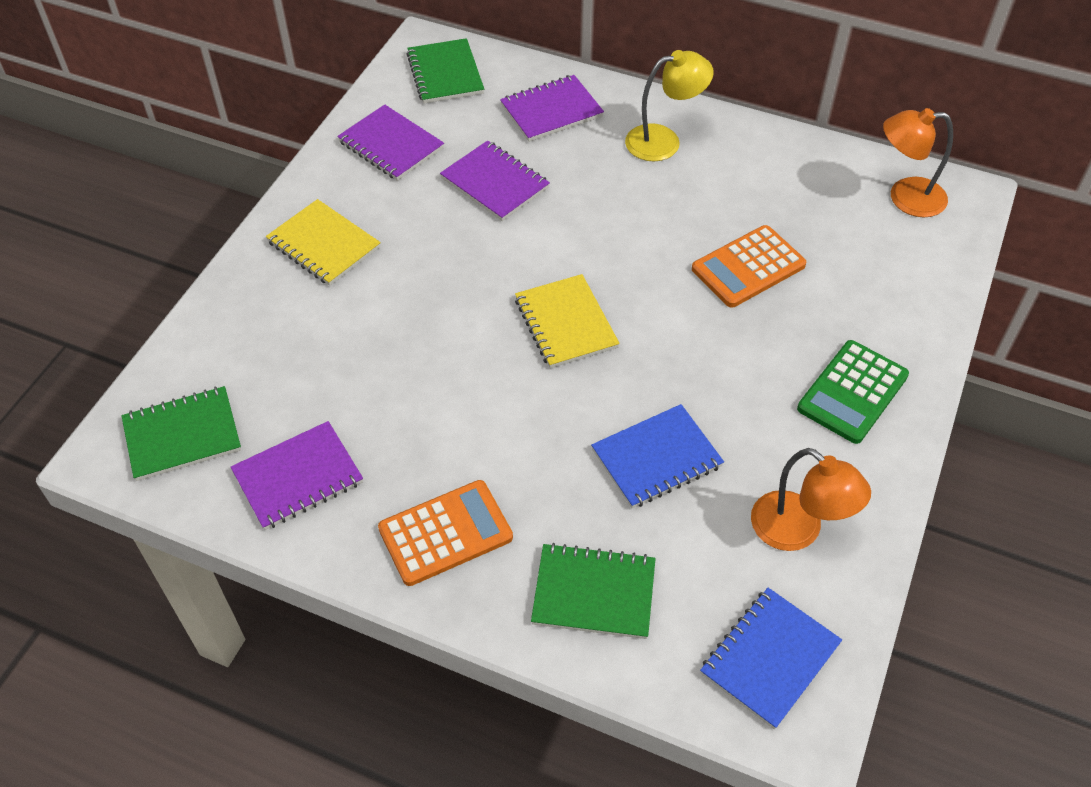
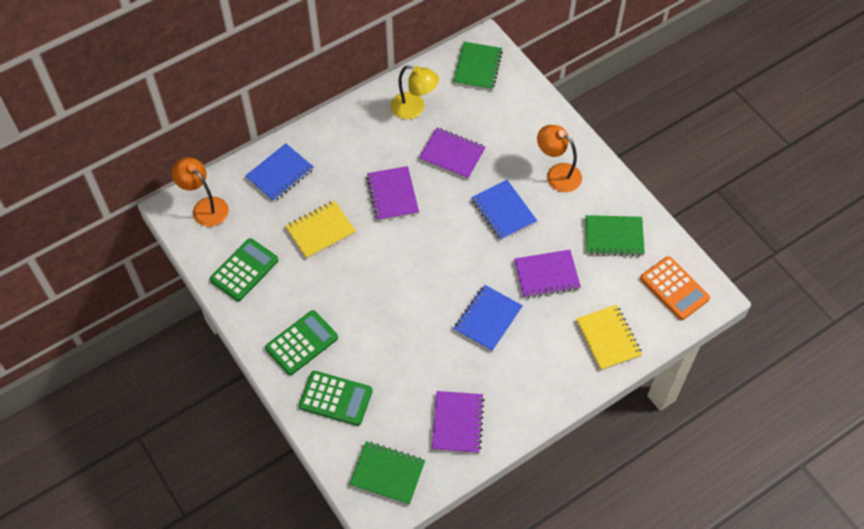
blue notebook: [591,404,724,508] [700,588,842,729] = 2 -> [245,143,314,202] [454,285,523,352] [471,180,537,240] = 3
green calculator: [797,340,909,444] = 1 -> [210,238,278,301] [265,310,338,375] [299,371,373,426] = 3
orange calculator: [378,480,513,586] [692,225,806,308] = 2 -> [640,256,710,320] = 1

